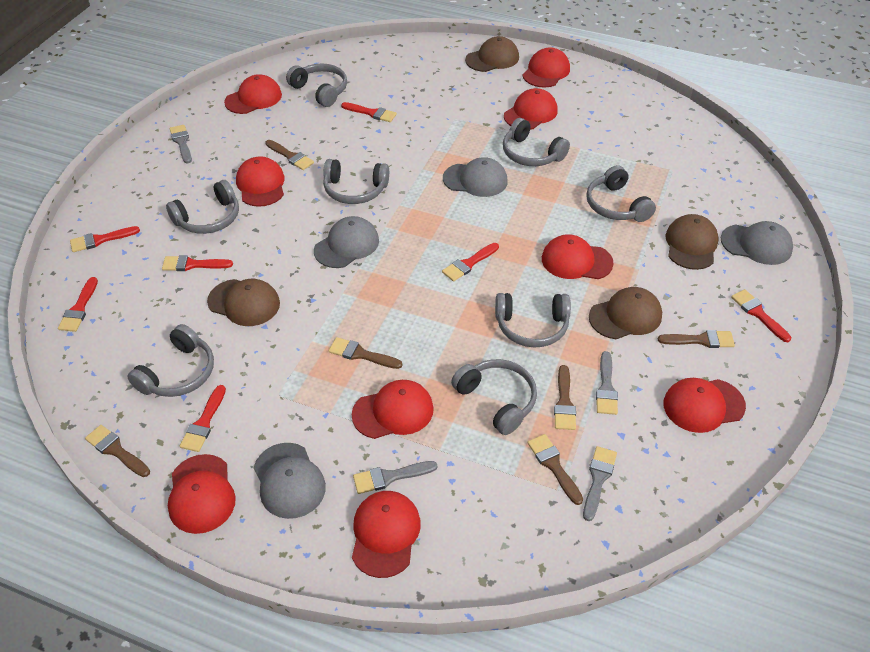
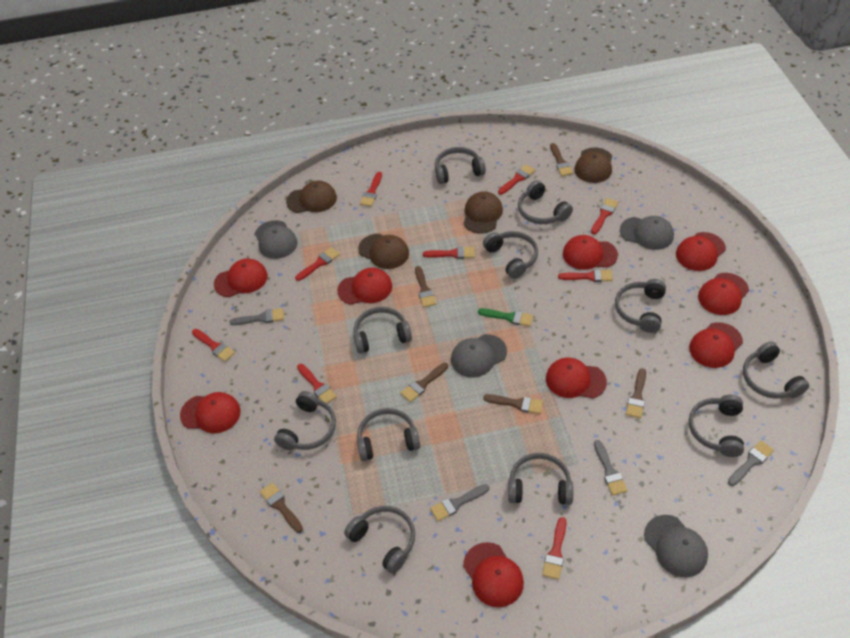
green brush: none = 0 -> [478,308,533,327] = 1
grey headphones: [128,324,214,397] [166,180,239,234] [286,63,347,107] [323,159,389,204] [451,359,537,435] [495,293,571,348] [503,118,570,166] [586,165,656,222] = 8 -> [274,391,336,450] [344,506,415,574] [354,307,412,354] [357,408,420,461] [435,147,486,184] [483,231,538,279] [508,453,573,505] [518,180,573,224] [615,279,666,333] [688,395,744,457] [743,341,809,399] = 11
red brush: [58,277,98,332] [70,226,140,252] [162,255,233,271] [180,385,226,452] [341,102,397,122] [442,243,499,281] [731,289,791,342] = 7 -> [192,329,235,362] [295,247,340,281] [297,364,337,404] [360,172,382,207] [423,246,475,259] [498,164,535,195] [542,517,566,580] [558,269,613,282] [591,198,618,234] = 9

